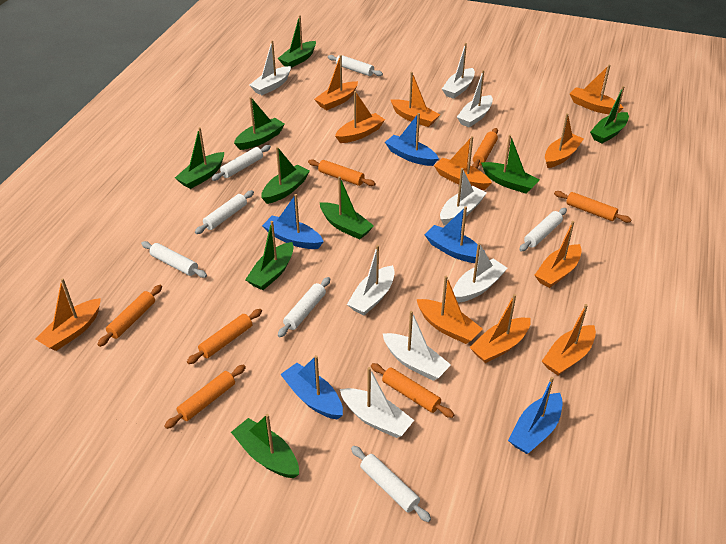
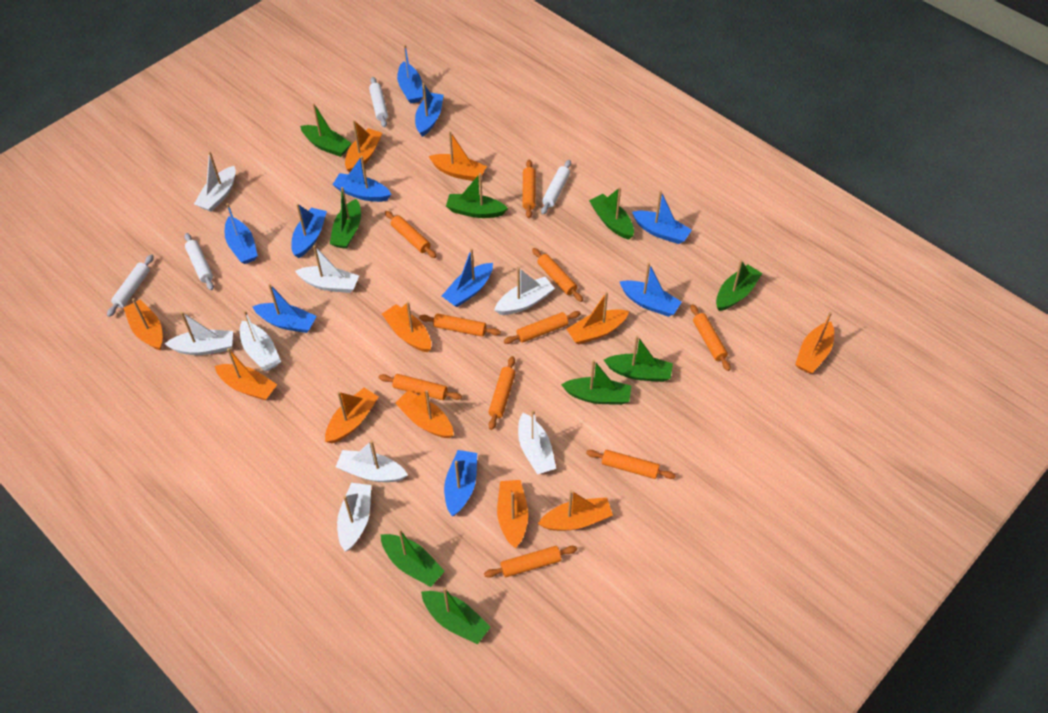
blue boat: [262,194,324,249] [280,355,343,420] [385,113,439,166] [424,206,478,263] [508,377,563,454] = 5 -> [225,203,258,264] [252,284,317,333] [291,204,327,258] [332,156,391,202] [397,45,423,104] [415,83,444,137] [442,248,493,307] [444,450,477,516] [620,263,682,317] [632,190,692,244] = 10
orange rolling pin: [97,285,162,347] [164,365,246,429] [187,309,262,364] [308,159,376,186] [371,363,454,418] [472,128,498,169] [554,191,632,223] = 7 -> [379,374,462,400] [385,211,437,258] [419,313,501,337] [484,546,577,578] [488,356,515,430] [504,311,581,344] [522,160,536,218] [532,248,583,302] [586,450,676,479] [690,304,731,371] = 10
white rolling pin: [141,241,207,278] [195,190,254,234] [211,145,271,181] [278,277,330,337] [328,55,383,76] [351,446,431,522] [519,208,567,251] = 7 -> [107,254,154,317] [184,233,214,290] [369,77,388,127] [541,160,571,214] = 4

